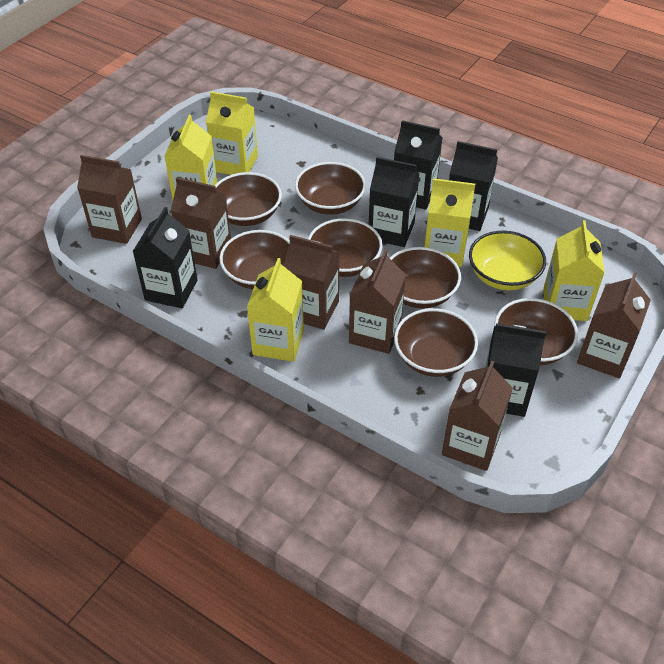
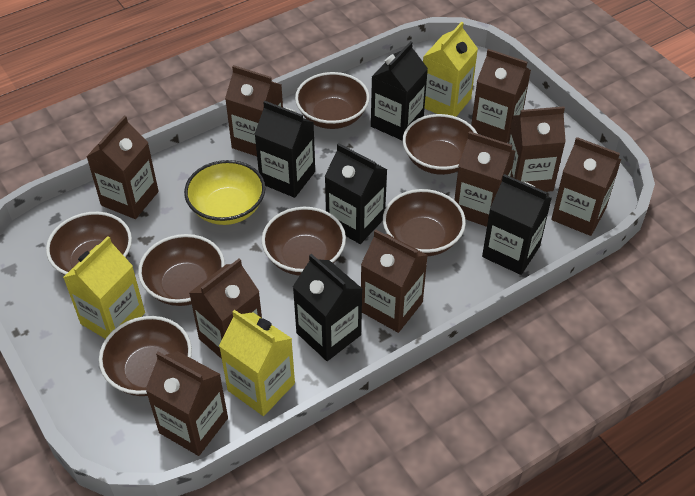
brown carton: [77,155,142,244] [171,177,231,269] [284,235,340,330] [349,250,406,354] [442,361,513,471] [577,272,651,378] = 6 -> [86,115,159,219] [145,351,228,456] [189,259,262,359] [225,65,283,156] [361,229,428,333] [454,131,515,227] [471,49,531,143] [508,106,566,192] [551,137,621,236] = 9
yellow carton: [164,115,217,200] [206,91,258,175] [247,258,304,362] [424,178,475,267] [543,220,605,321] = 5 -> [63,236,145,339] [219,310,295,416] [423,21,478,117] = 3

